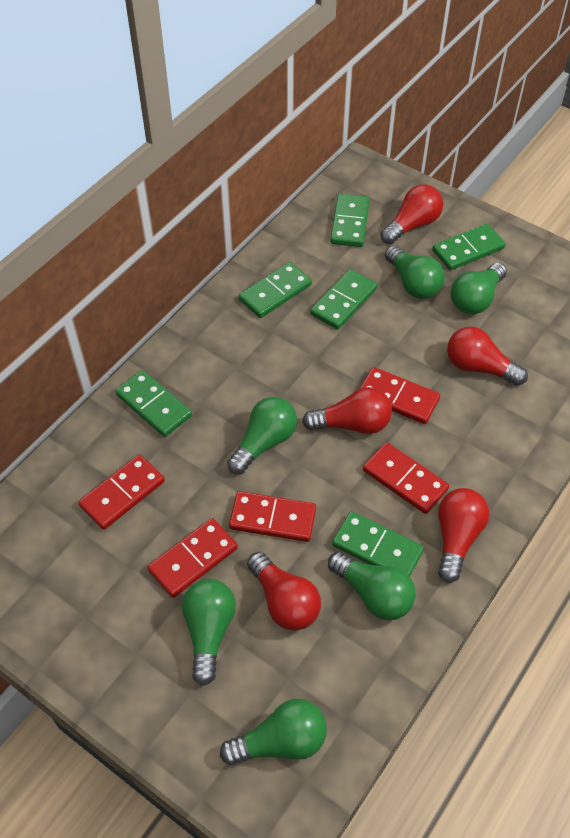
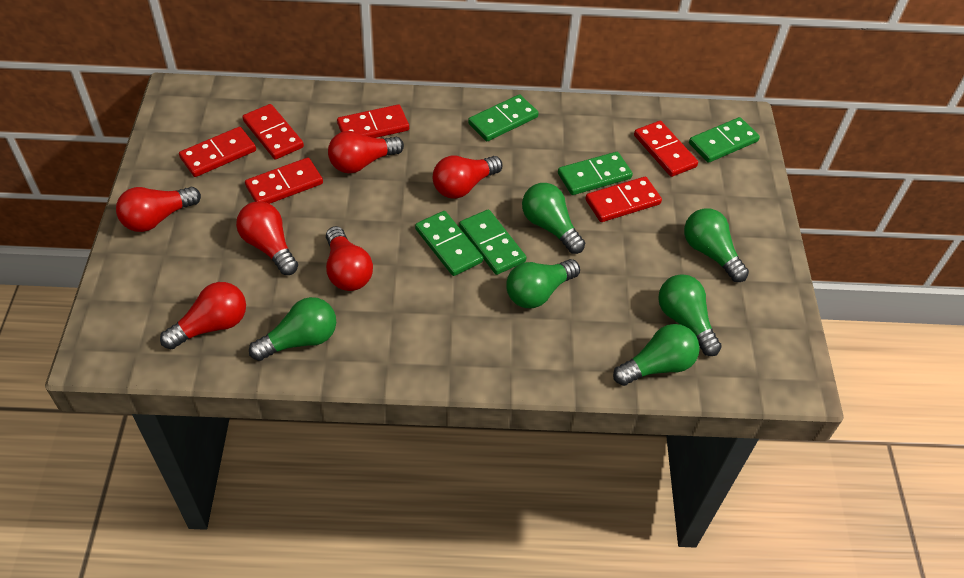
green domino: [115,370,192,437] [239,262,312,318] [310,269,377,330] [330,194,370,247] [332,511,424,577] [432,223,506,271] = 6 -> [415,211,483,276] [459,209,526,275] [468,94,538,141] [558,152,633,195] [689,117,760,163] = 5
red domino: [78,455,165,530] [148,518,238,598] [229,491,316,542] [360,367,440,424] [363,442,449,514] = 5 -> [179,127,256,177] [242,104,304,160] [245,158,323,204] [337,104,409,138] [585,177,662,222] [634,121,698,177] = 6
red light bulb: [247,552,321,631] [302,387,392,434] [381,184,443,245] [438,488,489,583] [447,326,528,386] = 5 -> [116,187,201,232] [160,282,246,349] [236,201,298,275] [326,226,373,291] [328,131,404,173] [433,156,502,199] = 6

